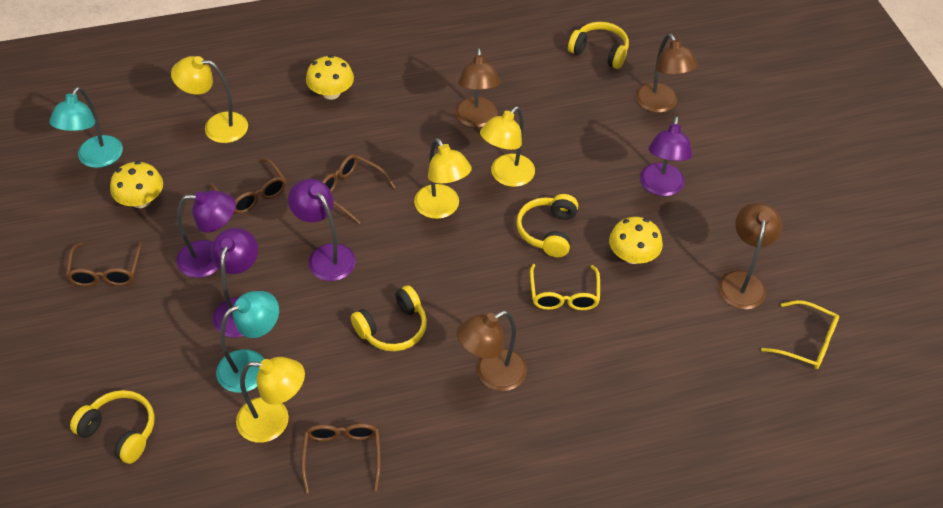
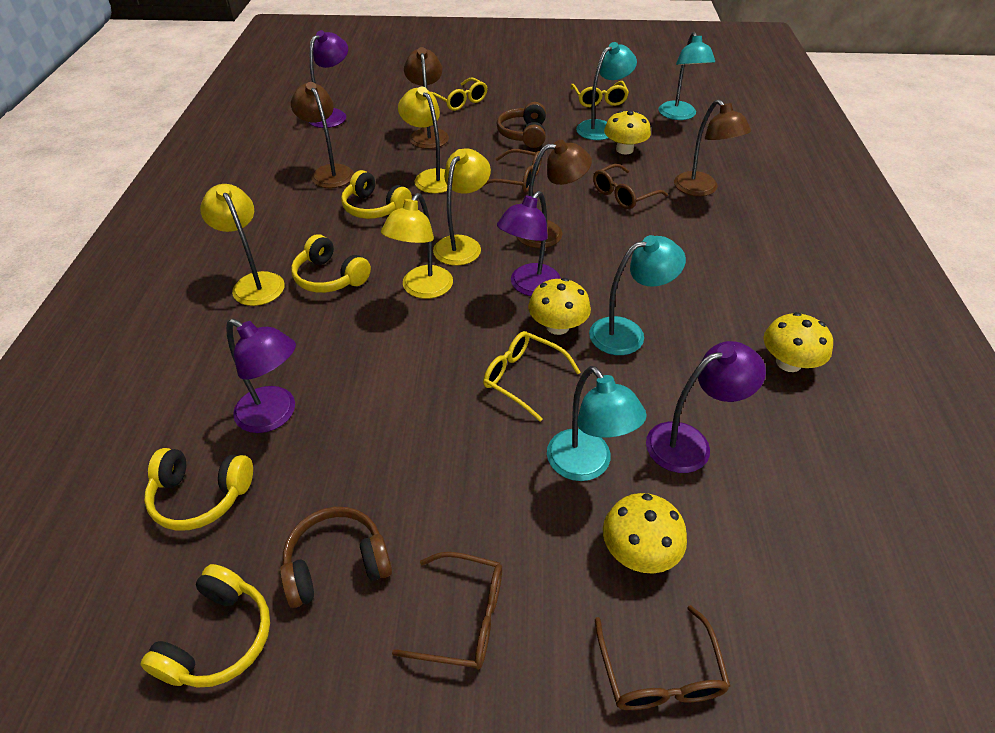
brown headphones: none = 0 -> [280,507,392,608] [496,102,546,148] = 2
turquoise lamp: [49,87,123,168] [216,291,279,393] = 2 -> [547,366,647,481] [576,42,637,140] [589,235,686,355] [658,32,715,120] = 4
yellow glasses: [530,264,600,310] [761,300,839,369] = 2 -> [431,77,488,111] [483,331,581,421] [570,81,629,107] = 3
yellow mushroom: [110,161,163,208] [306,55,354,100] [609,217,663,264] = 3 -> [528,278,591,335] [603,493,687,573] [604,110,651,155] [763,312,833,372] = 4

